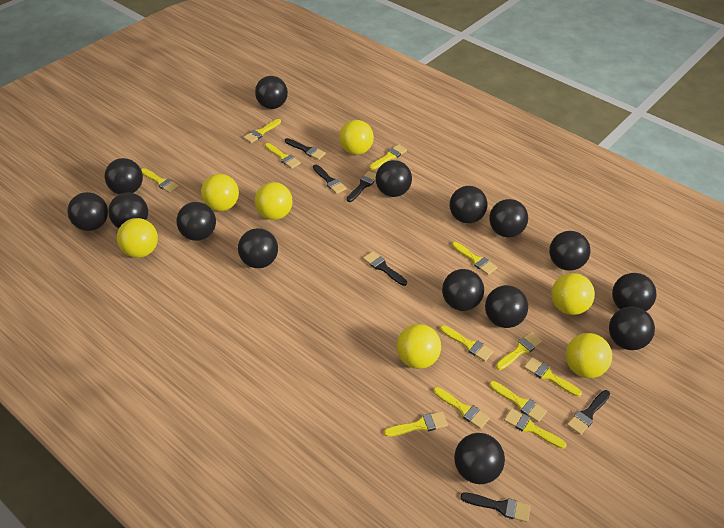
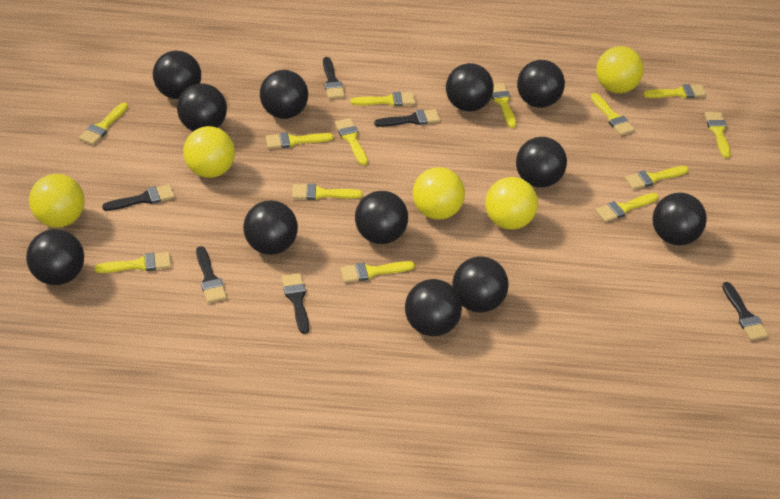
black ball: [67,192,108,231] [104,158,143,194] [108,193,148,228] [176,202,216,241] [238,228,278,268] [255,76,288,109] [376,160,412,197] [442,269,484,311] [450,186,488,223] [454,433,505,484] [485,285,528,328] [489,199,528,237] [549,231,591,271] [609,307,655,350] [612,273,657,311] = 15 -> [26,229,84,285] [153,51,201,99] [177,83,227,131] [243,200,298,255] [260,70,308,119] [355,191,408,244] [405,279,462,336] [446,63,494,112] [452,256,509,313] [516,137,567,188] [517,60,565,108] [652,193,707,245] = 12
yellow ball: [117,218,158,258] [201,174,239,211] [255,182,292,220] [339,120,374,155] [397,324,441,369] [551,273,595,315] [566,333,612,378] = 7 -> [29,174,84,228] [183,126,235,178] [413,167,465,220] [485,177,538,229] [596,46,644,93] = 5
yellow brush: [141,168,179,193] [243,119,281,143] [265,143,301,169] [369,144,407,170] [384,411,448,437] [433,387,490,429] [440,325,494,361] [452,242,497,275] [489,381,547,422] [496,332,542,370] [504,408,567,449] [524,357,582,397] = 12 -> [79,102,128,145] [95,252,171,273] [266,132,334,149] [292,184,363,200] [335,118,368,165] [340,261,415,283] [350,92,416,106] [492,83,516,128] [591,93,635,135] [596,193,658,222] [625,166,689,189] [643,84,707,98] [705,112,731,158] = 13

